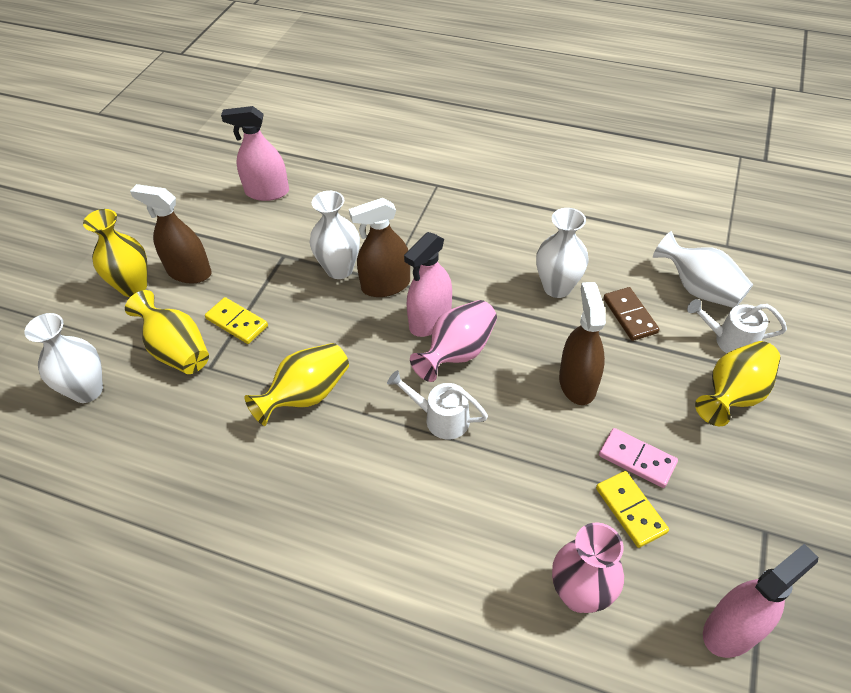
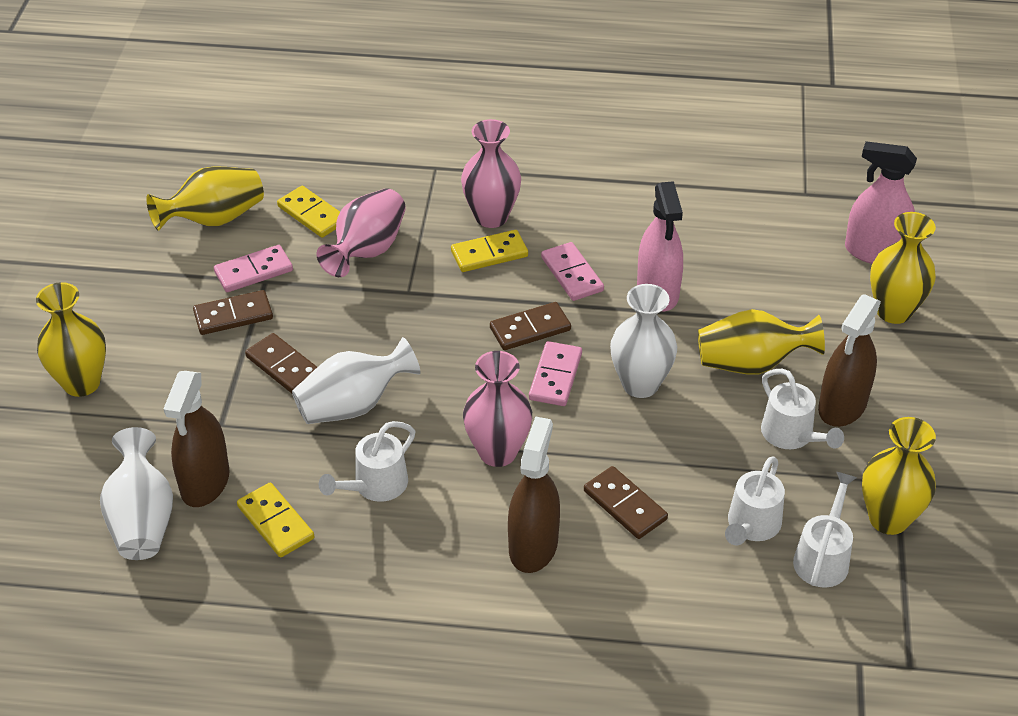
brown domino: [603,287,659,341] = 1 -> [193,290,273,335] [245,333,317,393] [490,302,571,350] [584,466,668,539] = 4
pink domino: [599,428,678,488] = 1 -> [214,245,293,292] [529,341,582,406] [541,242,604,301] = 3
pink spray bottle: [221,106,289,201] [404,232,452,337] [703,544,818,658] = 3 -> [637,181,683,311] [845,141,917,264] = 2
pink vase: [410,300,497,382] [552,522,624,613] = 2 -> [316,188,406,277] [461,119,521,228] [463,351,532,467] = 3
white vase: [25,313,103,403] [310,191,360,279] [536,208,589,298] [653,231,753,308] = 4 -> [100,427,173,560] [292,337,421,424] [610,284,677,398] = 3
white watering can: [387,370,488,440] [687,299,787,353] = 2 -> [319,421,416,502] [725,456,785,545] [761,369,844,449] [793,471,857,587] = 4
yellow domino: [205,297,268,344] [596,471,669,548] = 2 -> [237,483,315,557] [277,186,340,238] [451,230,528,272] = 3
yellow vase: [83,209,148,297] [125,290,209,374] [245,343,349,426] [695,341,780,426] = 4 -> [36,282,106,397] [146,166,264,231] [698,309,825,374] [862,417,936,535] [870,212,936,324] = 5

